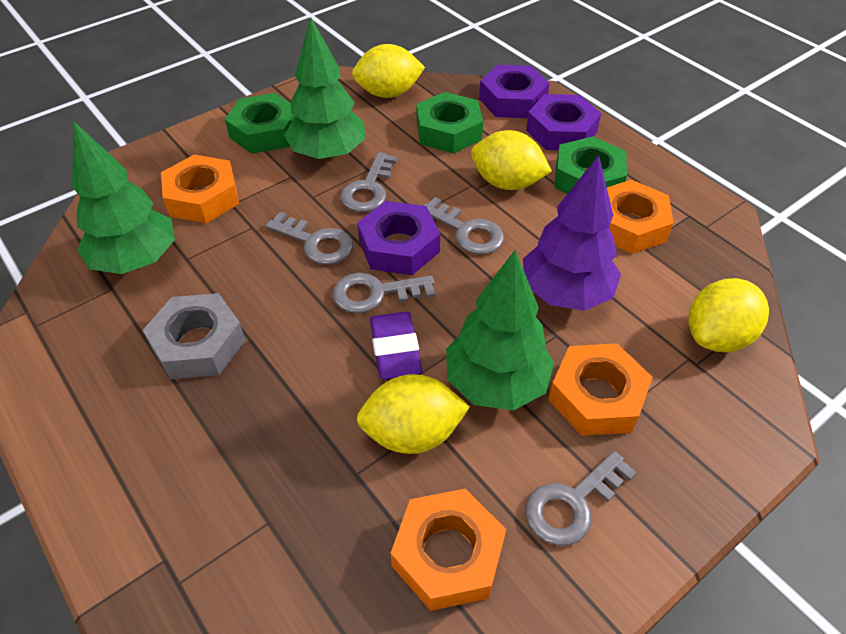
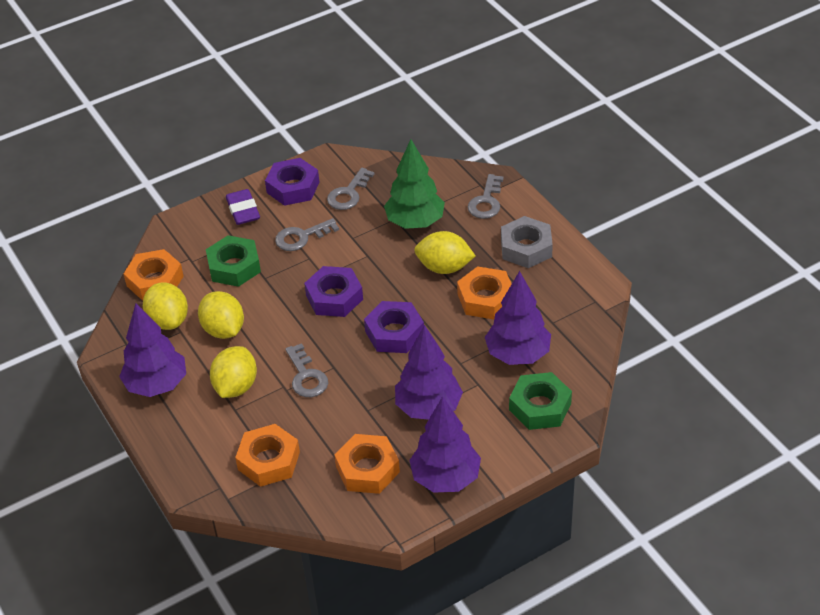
green nut: [225,93,295,154] [417,92,483,153] [554,136,627,194] = 3 -> [206,235,261,287] [509,372,572,430] = 2
green tree: [72,122,175,274] [284,18,365,161] [446,250,554,411] = 3 -> [384,139,445,229] = 1
grey key: [266,212,353,265] [333,273,435,313] [340,152,398,212] [423,197,504,255] [525,451,637,546] = 5 -> [275,218,339,251] [285,343,328,397] [327,168,375,210] [468,174,504,219] = 4
purple tree: [523,155,621,311] = 1 -> [119,303,186,397] [395,325,463,420] [409,396,481,493] [485,271,551,365] = 4

